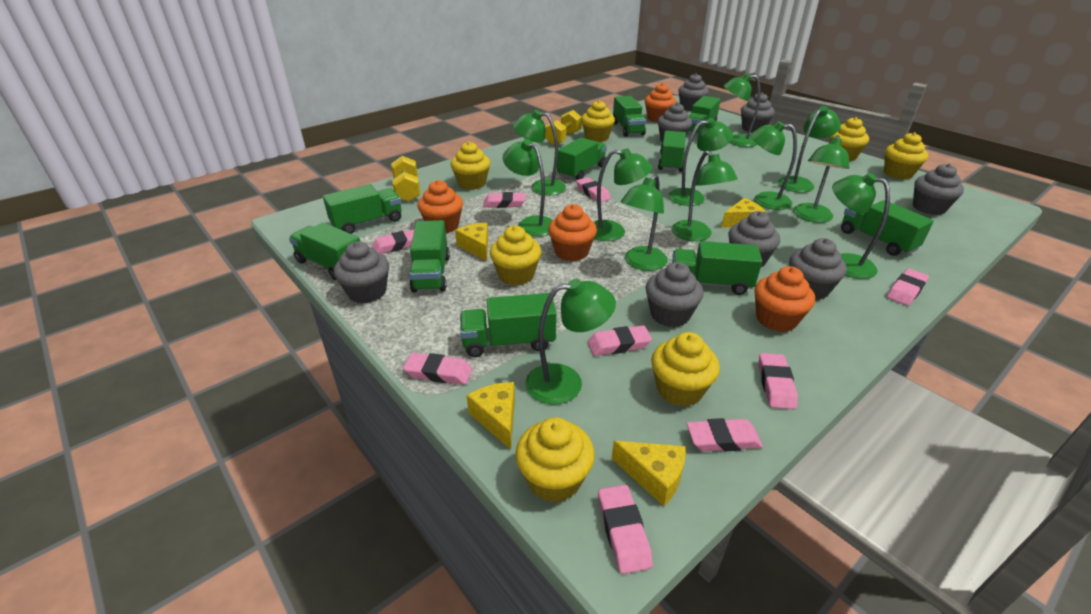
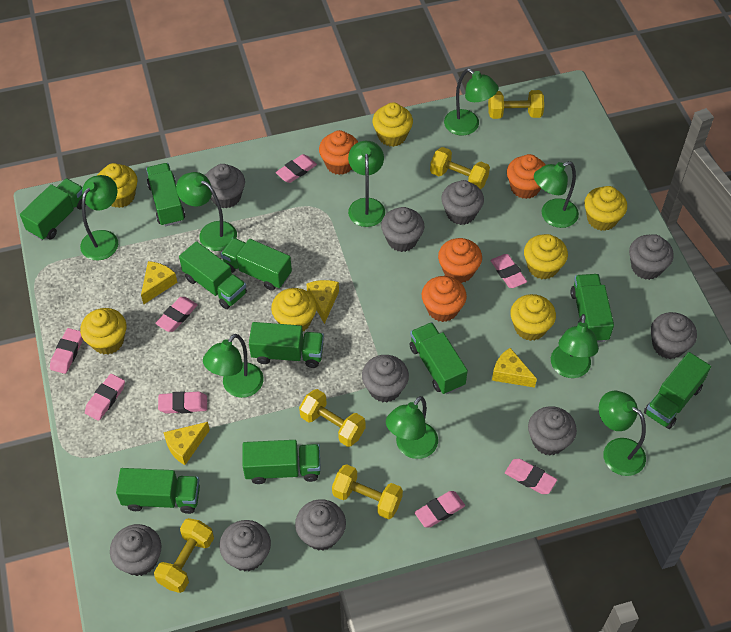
green lamp: [503,139,552,237] [513,110,566,196] [526,279,616,404] [594,148,652,241] [621,174,668,271] [668,118,733,206] [671,150,738,241] [724,73,760,147] [750,121,797,210] [778,106,841,193] [793,135,850,223] [832,173,890,279] = 12 -> [80,175,118,260] [176,172,237,251] [203,334,264,398] [348,141,385,227] [386,396,438,459] [444,69,499,135] [534,161,579,228] [551,314,599,378] [599,390,646,476] = 9
grey cupcake: [334,241,389,303] [646,262,704,327] [658,103,692,142] [678,73,709,111] [728,211,780,267] [741,92,775,132] [789,238,847,300] [913,164,964,215] = 8 -> [110,524,162,576] [205,164,245,208] [219,520,271,572] [295,499,346,551] [362,355,409,402] [381,207,424,252] [442,180,484,225] [528,406,577,455] [629,234,674,280] [651,312,697,359] = 10
pink eraser: [372,229,414,254] [403,353,472,385] [483,192,526,208] [576,177,611,202] [587,325,652,356] [598,485,653,574] [687,418,763,451] [759,353,798,409] [887,269,929,306] = 9 -> [50,328,83,374] [85,374,125,421] [155,297,198,332] [158,391,207,414] [276,154,317,183] [414,491,465,527] [490,254,527,288] [505,459,557,494] = 8
yellow dumbbell: [391,156,420,202] [545,110,582,145] = 2 -> [154,518,214,593] [299,389,365,447] [332,464,403,519] [430,147,490,189] [488,90,544,119] = 5

